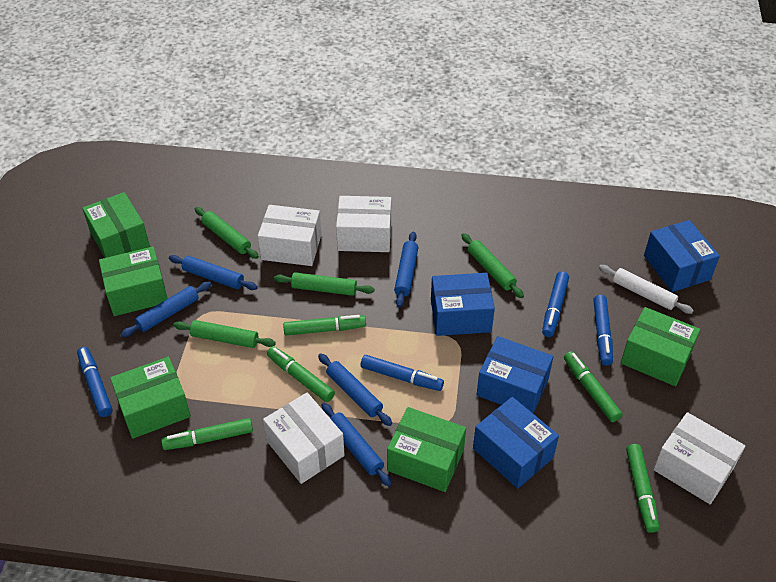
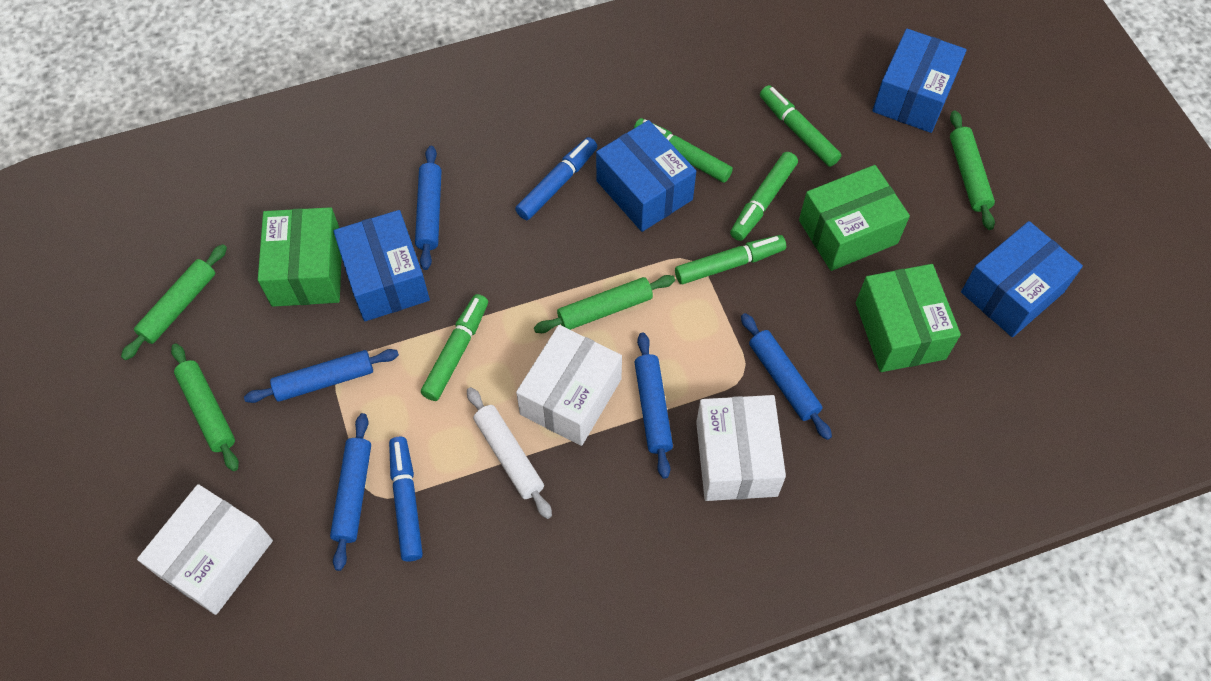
blue marker: [77,347,113,417] [361,355,444,391] [542,271,569,337] [593,295,613,366] = 4 -> [389,437,423,562] [515,137,598,220] = 2
green box: [82,192,150,258] [99,247,168,316] [110,357,191,439] [387,407,466,492] [621,307,700,386] = 5 -> [258,207,342,307] [799,165,910,271] [856,264,961,372] = 3
white box: [258,205,322,266] [263,392,345,484] [336,196,391,252] [653,412,745,504] = 4 -> [137,484,273,615] [516,325,622,446] [696,395,786,501] = 3

